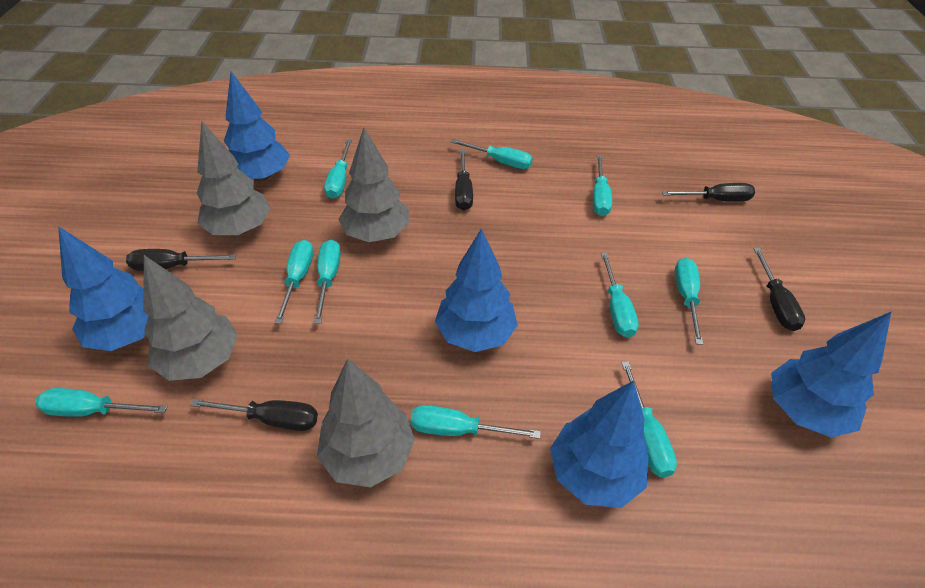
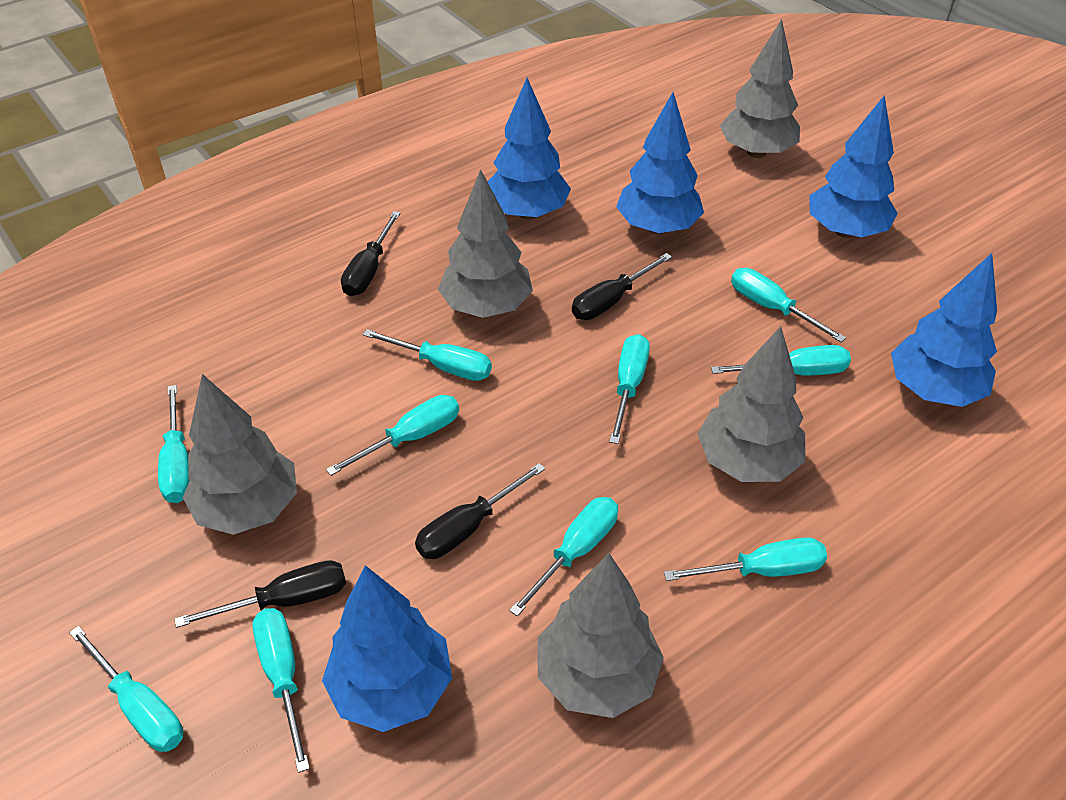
black screwdriver: [126,249,236,271] [190,399,318,431] [455,150,473,210] [662,183,755,201] [753,248,805,331] = 5 -> [174,560,346,628] [341,211,401,296] [415,463,545,559] [572,253,672,320] = 4
grey tree: [143,255,238,381] [197,121,271,235] [317,358,415,487] [338,127,409,242] = 4 -> [183,374,297,535] [438,169,533,318] [538,553,664,718] [697,326,805,482] [720,19,800,158] = 5

